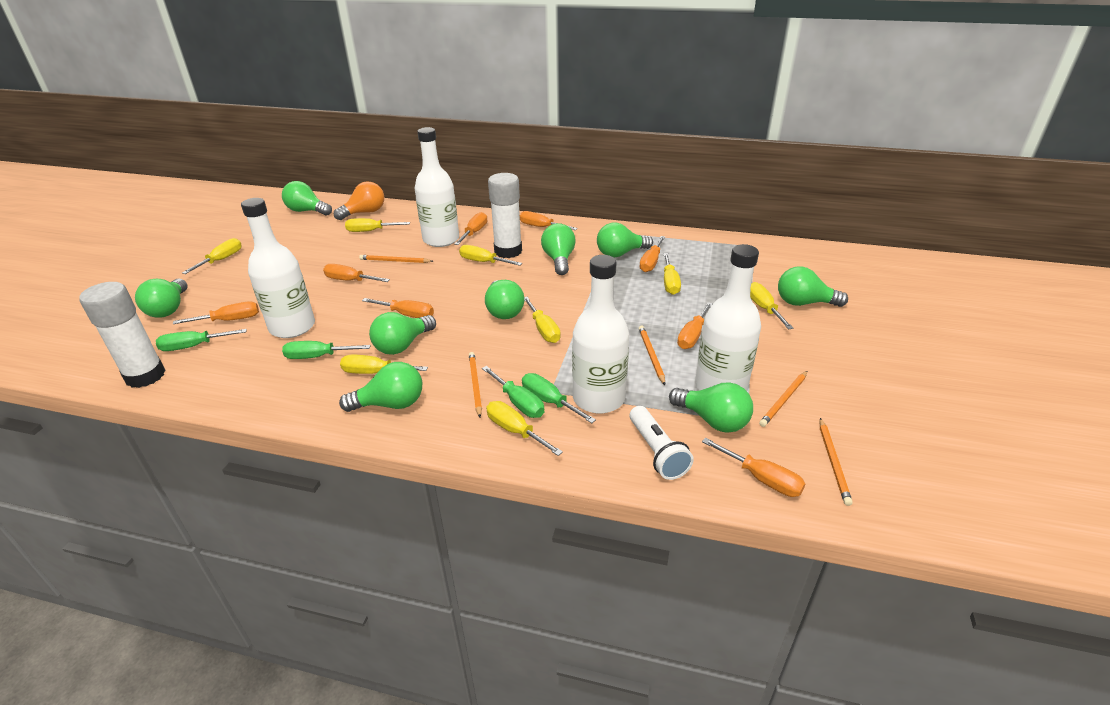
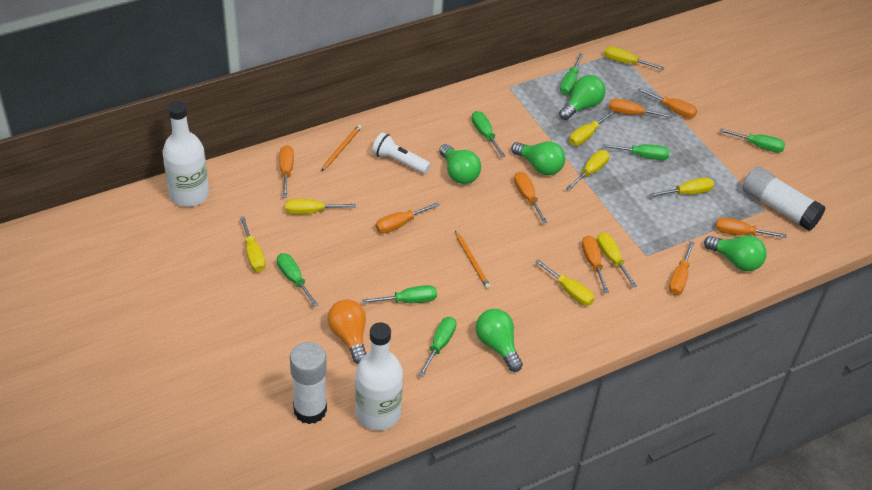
green light bulb: [135,279,187,318] [282,181,332,216] [339,362,422,412] [369,312,436,355] [485,280,524,319] [541,223,576,275] [597,223,653,258] [669,382,753,433] [778,267,848,307] = 9 -> [439,144,481,184] [476,309,523,372] [511,141,565,175] [559,75,606,120] [704,235,766,271] = 5
green screwdriver: [156,329,247,351] [282,341,371,359] [482,366,545,418] [522,373,596,423] = 4 -> [277,253,319,307] [362,285,437,304] [418,317,456,377] [472,111,506,157] [560,53,583,95] [603,144,670,160] [720,128,785,153] = 7
orange pencil: [359,255,433,263] [469,352,482,418] [639,325,665,385] [759,371,807,427] [820,418,853,506] = 5 -> [321,125,362,171] [455,231,491,289] = 2
white bottle: [241,198,315,338] [415,127,459,247] [572,255,629,414] [695,244,761,391] = 4 -> [163,101,209,207] [355,322,403,430] = 2

